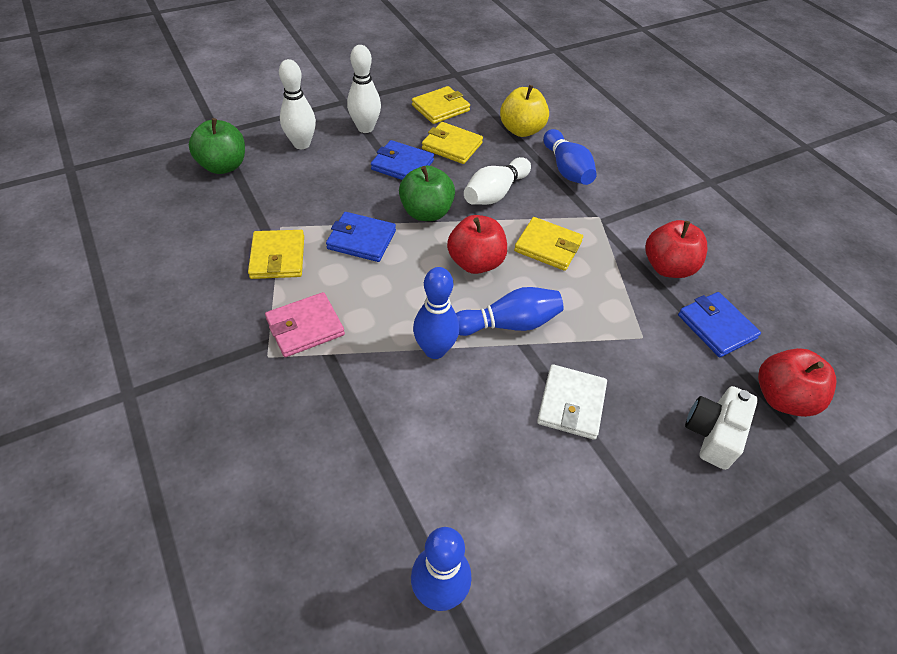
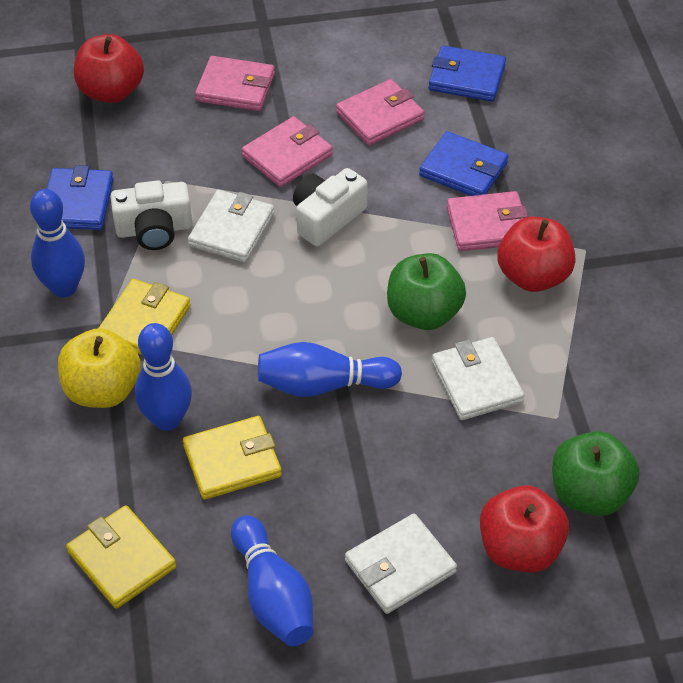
pink wallet: [265,292,345,357] = 1 -> [195,56,275,111] [242,116,333,187] [336,79,425,145] [447,191,529,251] = 4
white bowling pin: [279,59,316,149] [347,45,381,133] [464,157,531,205] = 3 -> none = 0
white camera: [685,386,758,470] = 1 -> [110,180,192,250] [293,168,368,246] = 2
white wallet: [537,364,607,440] = 1 -> [188,190,274,263] [345,514,457,614] [432,337,525,420] = 3
yellow wallet: [248,230,304,279] [412,86,470,124] [422,122,483,164] [514,217,583,271] = 4 -> [66,505,176,609] [99,279,191,355] [183,416,282,500] = 3

